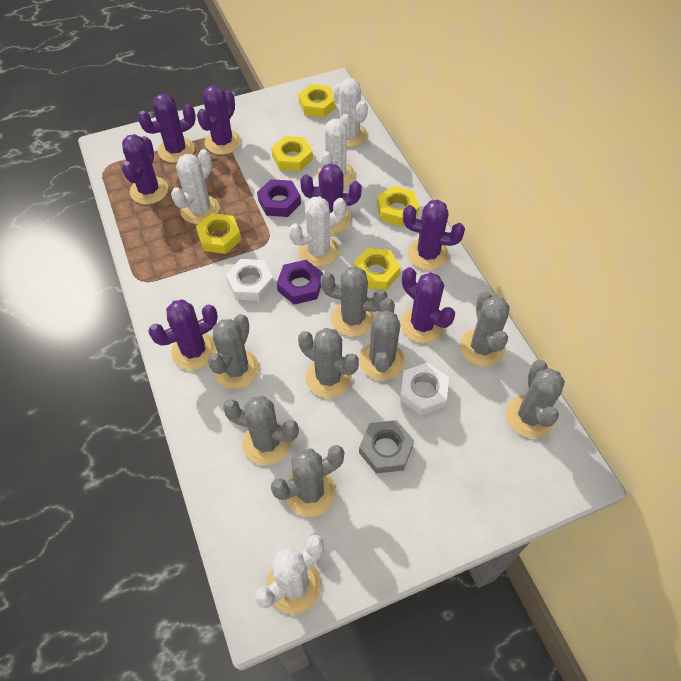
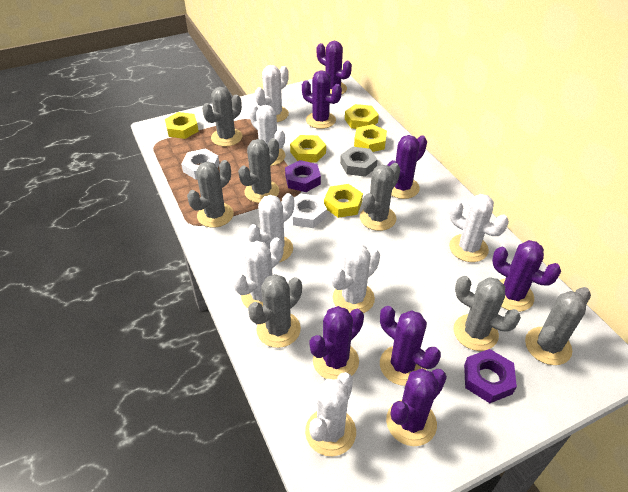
grey cactus: [208,314,259,389] [223,396,299,465] [271,445,344,517] [298,328,359,398] [320,266,387,337] [359,298,405,381] [460,291,510,367] [506,360,565,438] = 8 -> [187,160,234,228] [202,87,242,147] [238,138,279,203] [248,274,302,348] [360,163,400,231] [453,276,521,351] [525,287,591,365] = 7
white cactus: [171,149,220,224] [254,535,324,614] [289,196,346,267] [317,114,355,187] [333,78,368,147] = 5 -> [233,237,284,308] [248,193,294,262] [249,105,285,166] [255,65,289,122] [305,372,356,456] [331,243,380,313] [449,194,509,262] = 7

